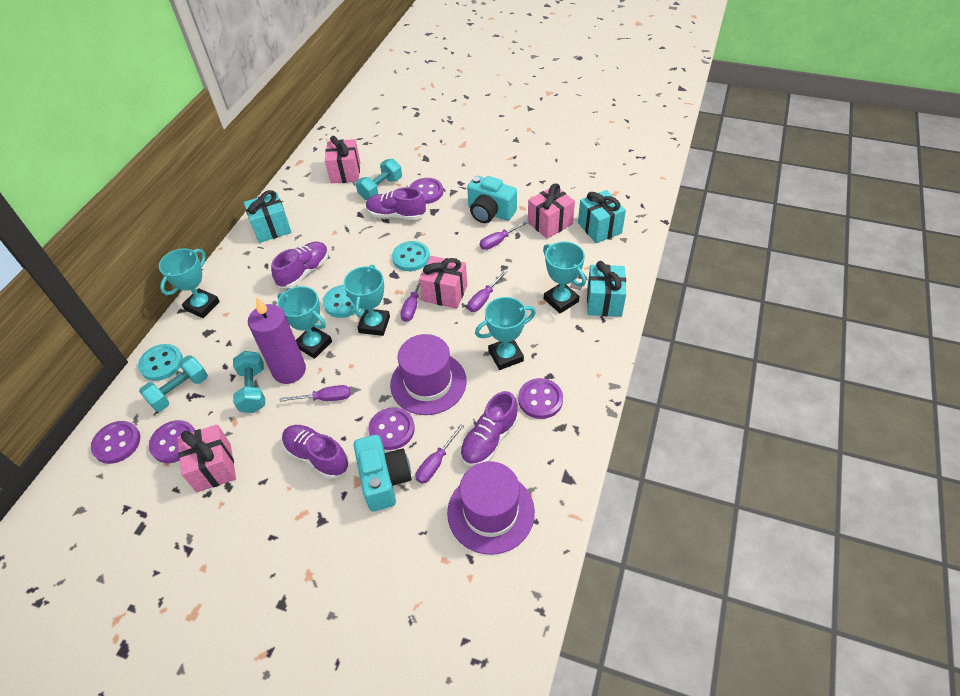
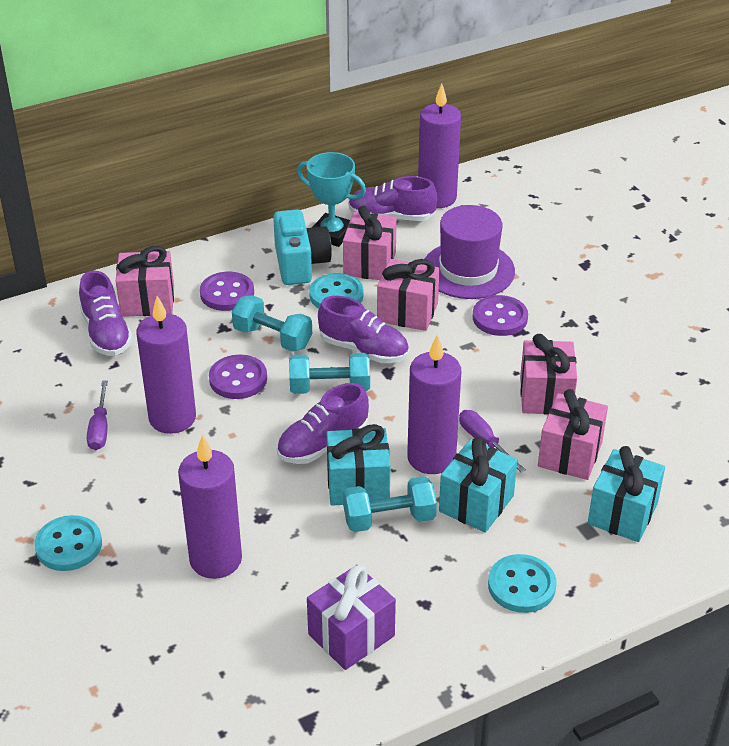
pink gift: [177,425,236,492] [325,136,360,183] [419,256,467,309] [528,184,575,239] = 4 -> [116,246,174,317] [343,206,397,280] [377,259,440,331] [520,334,577,415] [538,389,608,480] = 5
purple button: [91,421,140,464] [149,420,195,463] [368,407,415,450] [409,178,443,204] [518,378,563,419] = 5 -> [200,272,254,311] [209,355,267,399] [473,295,528,336] = 3
purple candle: [248,297,306,384] = 1 -> [136,296,196,434] [178,435,242,579] [407,335,461,474] [418,84,461,208] = 4
purple gift: none = 0 -> [307,565,396,670] = 1
purple hat: [390,334,467,415] [447,461,535,555] = 2 -> [425,205,515,299] = 1
purple screwdriver: [280,385,351,402] [400,273,422,322] [415,424,464,484] [468,270,508,312] [480,220,529,250] = 5 -> [87,380,108,450] [459,410,526,472] = 2
turquoise camera: [354,435,412,511] [467,176,517,223] = 2 -> [273,209,332,285] = 1
turquoise trophy: [159,248,220,318] [277,286,332,359] [344,265,390,336] [475,297,536,370] [543,241,586,313] = 5 -> [297,152,366,247] = 1

